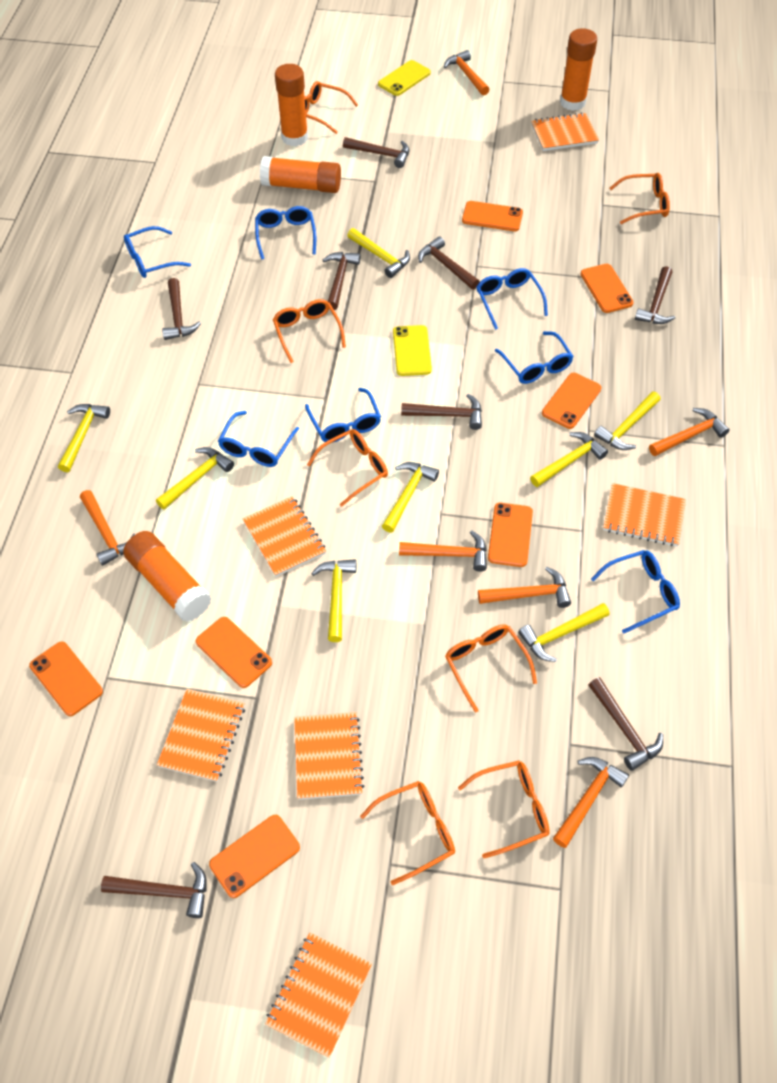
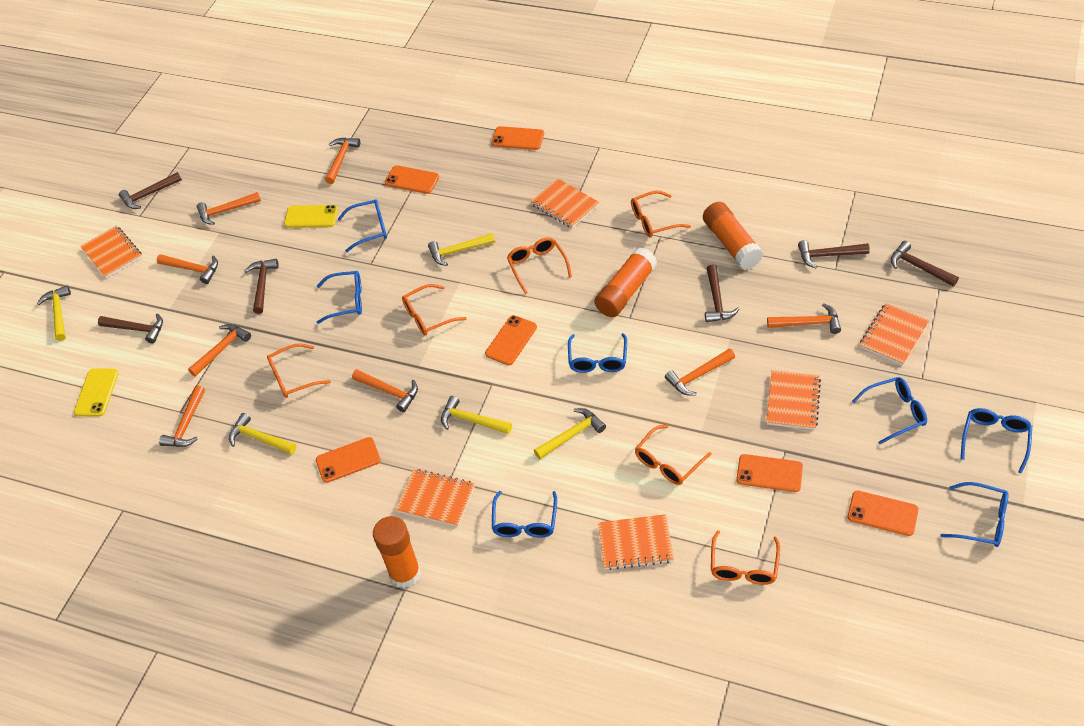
brown hammer: [101,862,207,918] [162,278,201,340] [323,252,361,310] [343,137,409,168] [401,394,482,430] [418,236,480,290] [589,677,663,771] [635,266,675,324] = 8 -> [98,313,163,344] [119,172,182,209] [245,259,279,314] [705,264,739,323] [798,240,870,269] [890,241,959,286] = 6
orange glasses: [273,299,346,363] [305,81,358,134] [307,429,388,507] [360,781,455,885] [445,624,537,713] [458,761,550,858] [609,173,670,224] = 7 -> [267,343,331,398] [402,284,467,336] [507,237,572,294] [631,191,691,237] [635,425,711,485] [711,530,780,585] = 6
orange glue stick: [123,531,211,622] [260,156,341,193] [275,64,308,146] [560,28,597,111] = 4 -> [373,516,421,588] [595,247,657,317] [703,202,763,270] = 3
orange hammer: [80,490,135,566] [399,530,487,572] [444,50,490,96] [478,567,571,608] [553,757,629,848] [649,408,730,456] = 6 -> [157,254,218,284] [159,385,205,447] [188,324,251,377] [197,192,261,225] [325,138,360,184] [352,369,418,412] [665,349,735,396] [767,303,841,334] = 8
orange phone: [29,641,103,716] [196,617,272,688] [209,815,300,898] [462,201,523,231] [488,503,533,567] [542,373,601,429] [581,264,634,313] = 7 -> [316,437,381,483] [385,165,439,194] [485,315,537,365] [491,126,544,150] [736,454,803,492] [847,491,919,536] = 6
yellow hammer: [58,404,110,472] [156,447,234,510] [311,559,356,642] [347,228,410,278] [382,462,439,533] [518,603,610,662] [530,432,608,487] [594,392,661,450] = 8 -> [37,285,71,341] [229,413,297,454] [428,233,495,266] [441,396,512,434] [534,408,606,459] = 5

